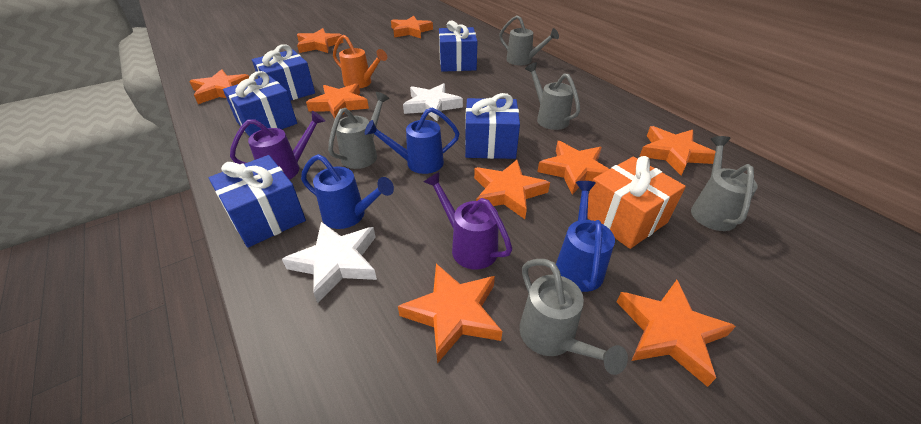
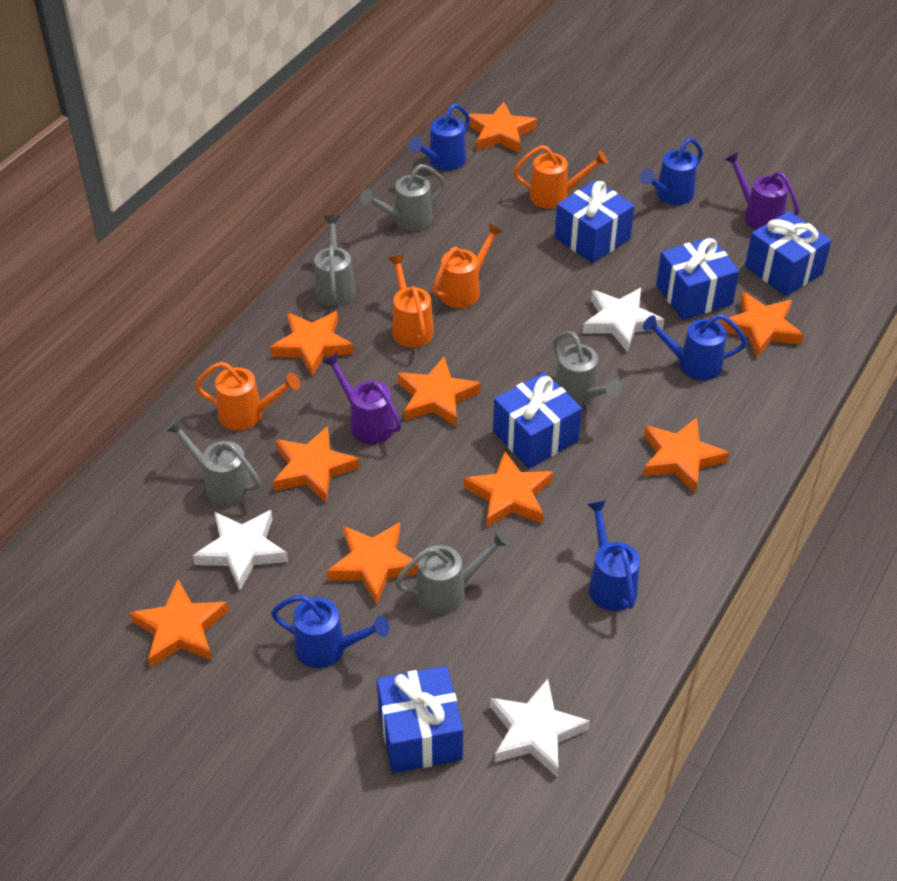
blue watering can: [301,154,394,229] [365,107,460,174] [556,181,615,292] = 3 -> [271,595,390,668] [409,104,470,171] [587,500,640,611] [640,138,703,205] [643,314,747,380] = 5
orange gift: [587,156,686,249] = 1 -> none = 0
orange watering can: [333,35,387,89] = 1 -> [195,362,300,431] [388,254,434,348] [432,223,503,308] [513,145,608,209] = 4
white star: [282,222,377,303] [403,83,463,121] = 2 -> [193,510,288,590] [490,679,590,777] [583,288,664,352] = 3

